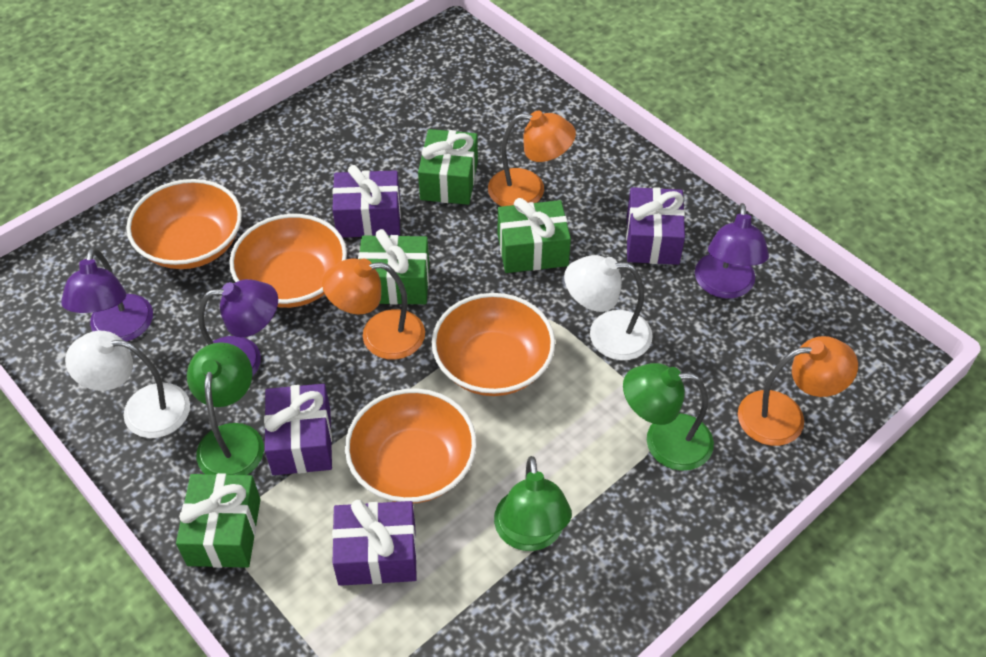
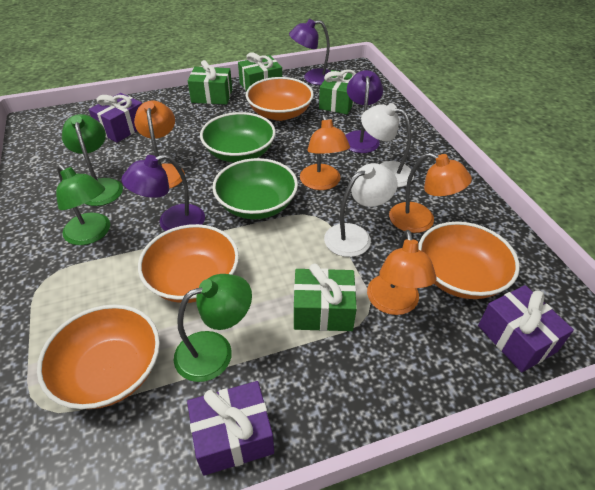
green bowl: none = 0 -> [200,112,276,162] [212,158,298,219] = 2
orange lamp: [322,258,425,360] [488,111,576,206] [738,336,858,446] = 3 -> [134,100,185,189] [300,115,350,190] [367,230,437,315] [389,153,472,233] = 4
purple gift: [264,384,332,475] [332,165,401,238] [332,500,417,586] [626,187,685,265] = 4 -> [89,93,142,143] [187,381,274,476] [478,285,574,372] = 3

